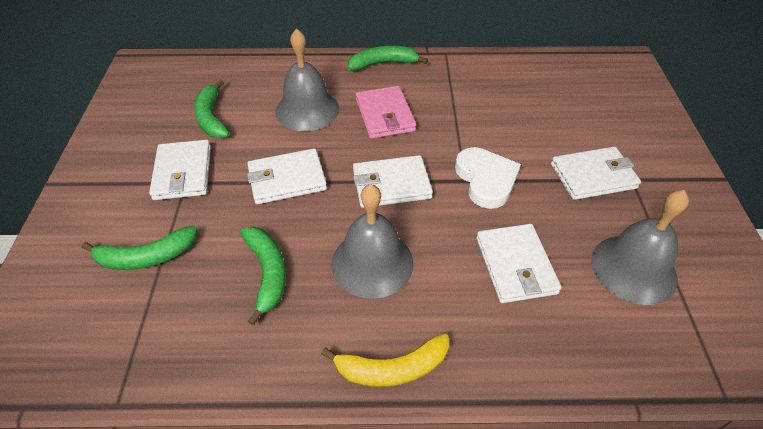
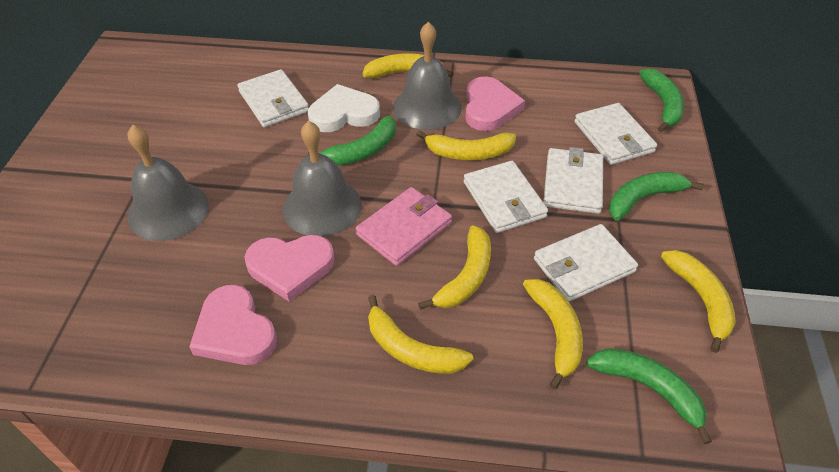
pink heart: none = 0 -> [189,285,277,365] [245,235,335,302] [465,77,525,131] = 3
yellow banana: [321,333,449,387] = 1 -> [363,53,454,78] [368,295,473,374] [416,130,516,160] [418,225,491,310] [523,279,583,390] [661,250,736,353] = 6

